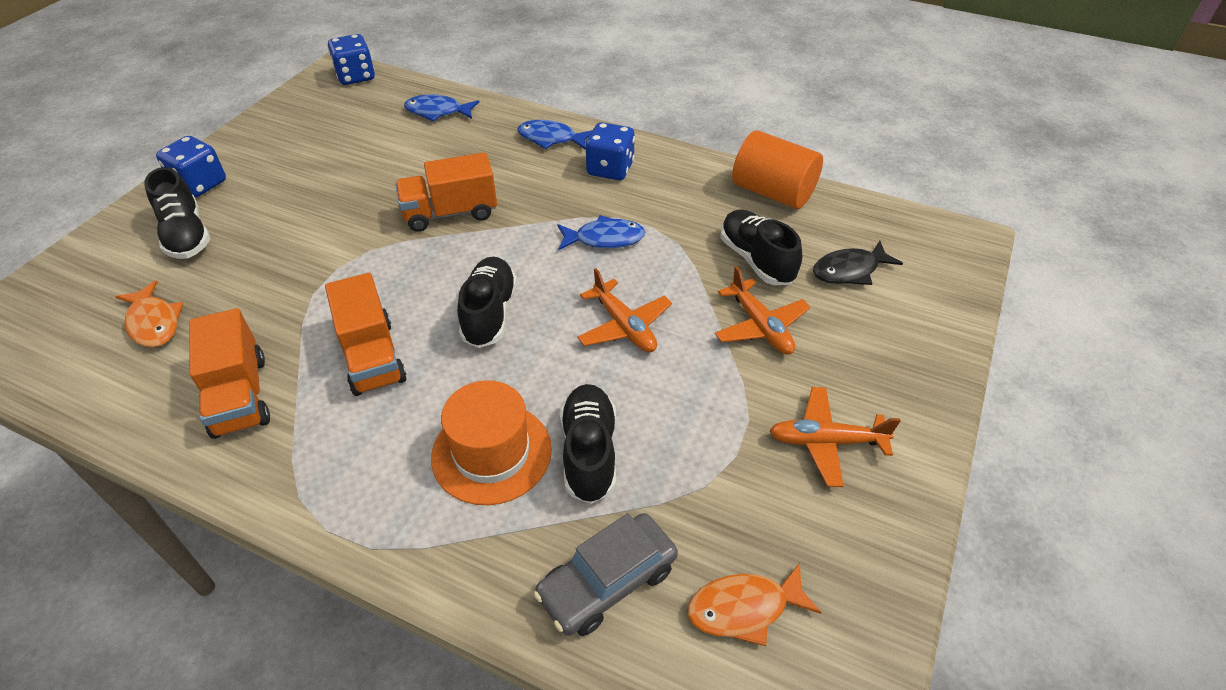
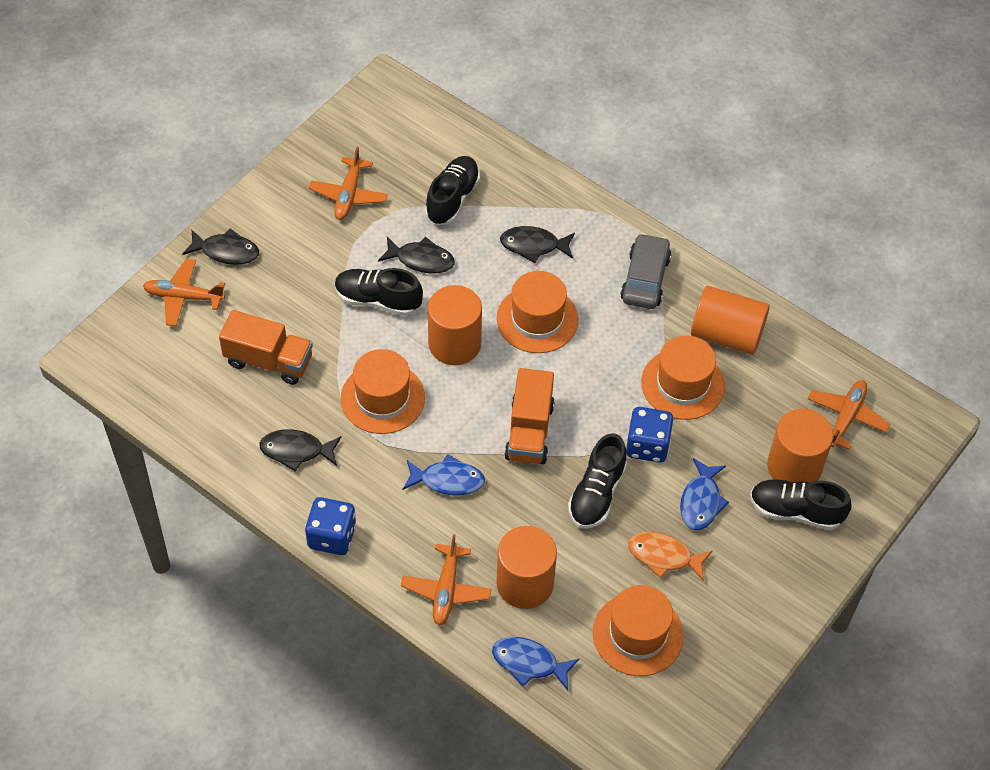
black fish: [813,241,903,285] = 1 -> [182,228,259,265] [259,429,341,472] [378,237,455,274] [500,226,575,263] = 4
blue dice: [156,136,226,197] [328,34,375,85] [585,122,635,180] = 3 -> [305,497,356,555] [626,407,674,463] = 2
orange cylinder: [732,130,823,209] = 1 -> [428,285,482,365] [497,526,557,609] [691,286,770,355] [767,409,833,482] = 4
orange fish: [115,280,184,347] [687,563,822,646] = 2 -> [628,532,712,581] = 1
orange hat: [431,380,552,505] = 1 -> [341,349,425,434] [497,271,578,353] [593,585,684,676] [641,336,725,420] = 4
orange plane: [577,268,672,352] [715,266,811,354] [769,387,901,487] = 3 -> [143,258,225,326] [309,147,388,220] [401,534,492,626] [808,380,890,450] = 4
orange truck: [189,308,270,439] [325,273,407,396] [395,152,497,232] = 3 -> [219,310,313,385] [504,368,554,464] = 2

